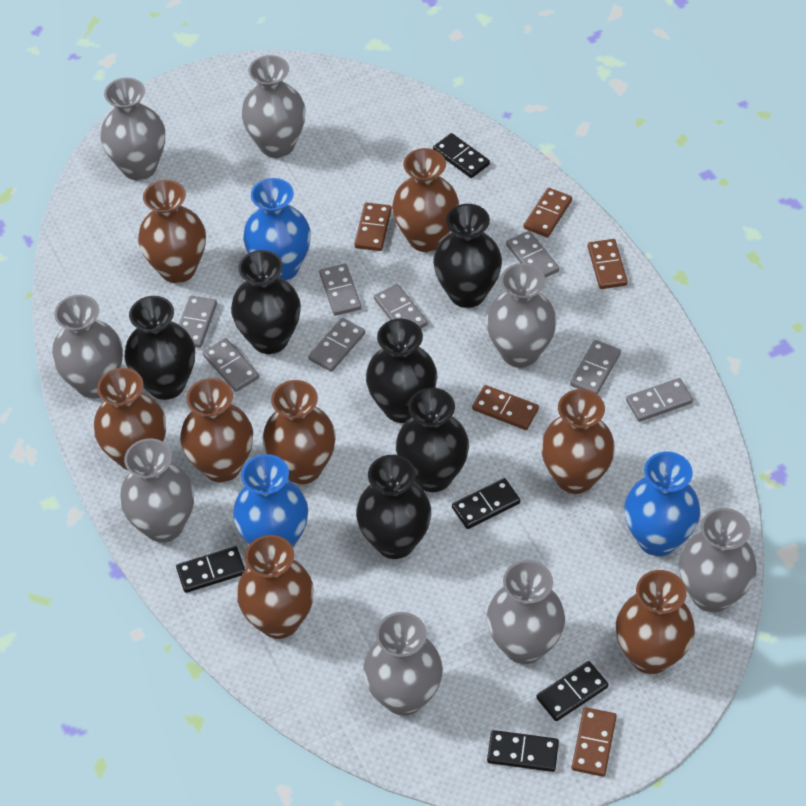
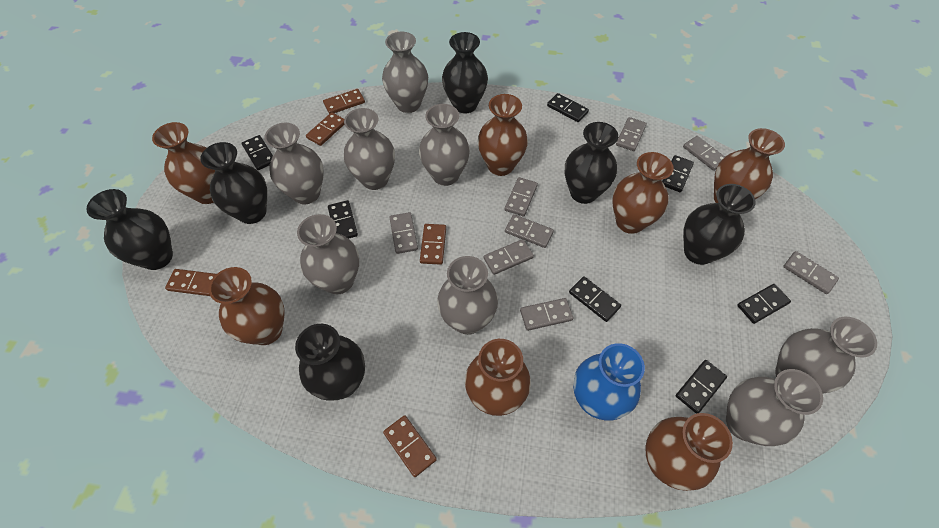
black domino: [176,546,245,593] [433,133,490,178] [452,478,520,529] [487,730,559,772] [536,661,609,721] = 5 -> [242,135,273,170] [328,200,358,239] [547,93,589,122] [569,276,621,322] [662,155,694,192] [676,360,727,414] [737,284,791,324] = 7
blue vase: [233,454,308,548] [243,178,311,281] [624,452,700,556] = 3 -> [573,343,645,421] = 1
brown vase: [93,368,166,470] [138,180,206,283] [180,378,253,482] [237,535,314,639] [262,380,336,484] [392,148,459,252] [541,389,615,494] [616,570,695,674] = 8 -> [152,122,215,204] [209,267,285,345] [465,339,531,416] [478,94,528,176] [612,152,674,234] [645,413,733,491] [714,128,785,203] = 7

